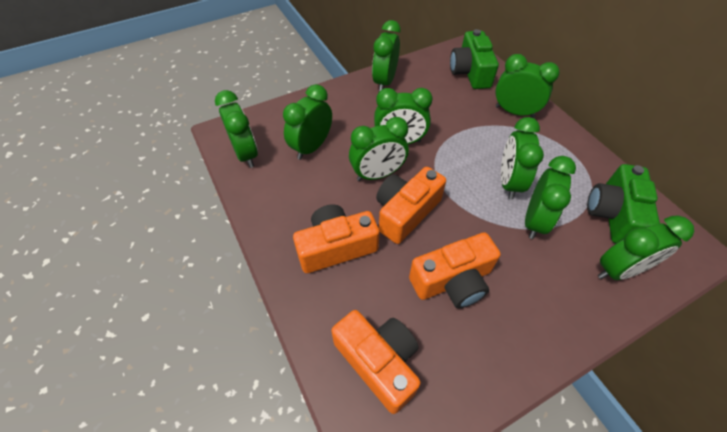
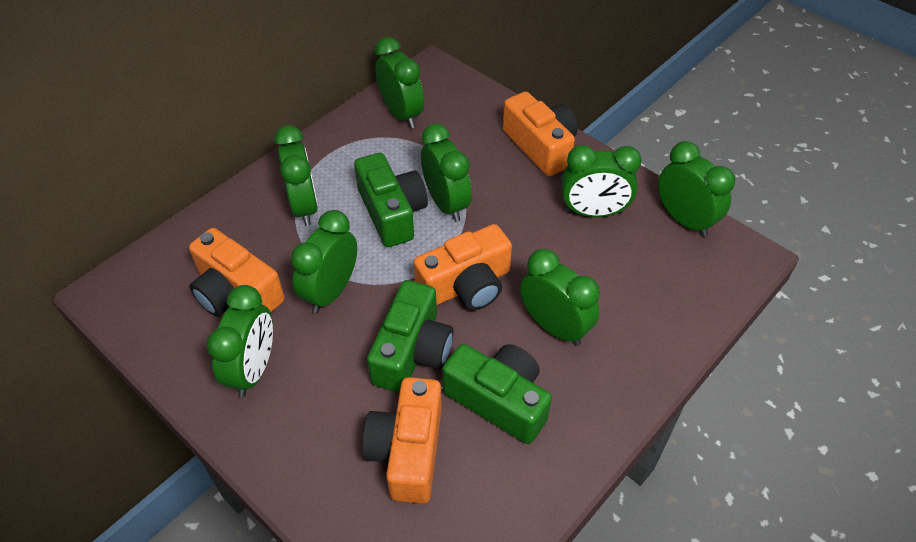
green camera: [450,29,499,89] [587,164,660,243] = 2 -> [354,153,428,247] [367,280,454,393] [442,344,552,444] = 3
green clock: [215,90,258,168] [283,84,332,160] [349,117,409,181] [372,20,401,92] [374,88,433,144] [495,54,559,118] [501,117,544,199] [525,156,576,239] [598,215,695,280] = 9 -> [207,285,273,397] [274,125,318,226] [291,210,357,313] [375,37,424,128] [421,124,472,222] [520,249,600,346] [561,145,642,217] [658,141,735,237] = 8

